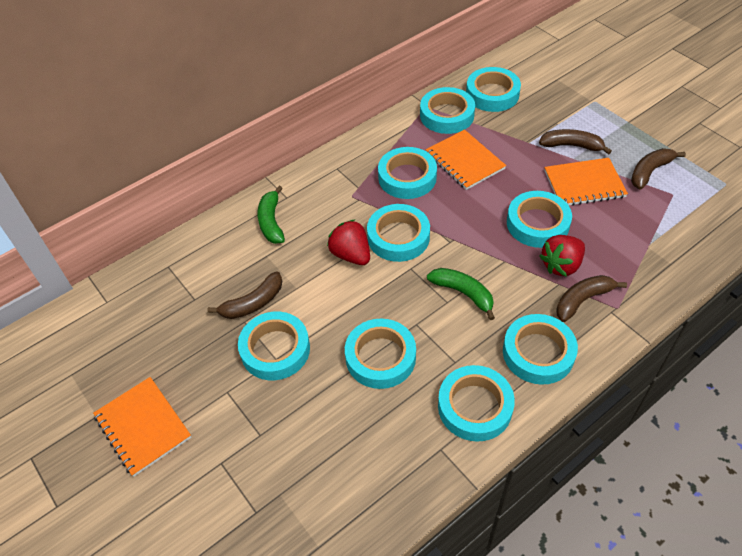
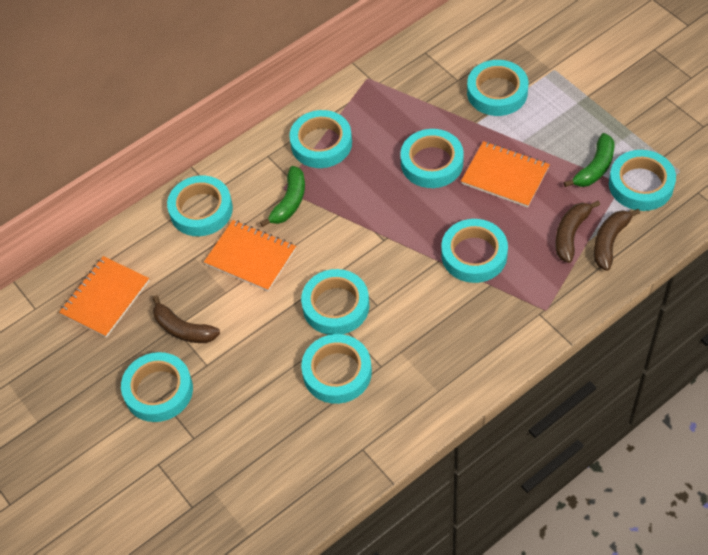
brown banana: [207,271,282,319] [539,129,612,154] [556,275,627,322] [631,148,686,189] = 4 -> [152,296,220,343] [555,201,600,263] [594,209,640,271] = 3
red strawberry: [327,219,370,265] [539,235,585,277] = 2 -> none = 0

